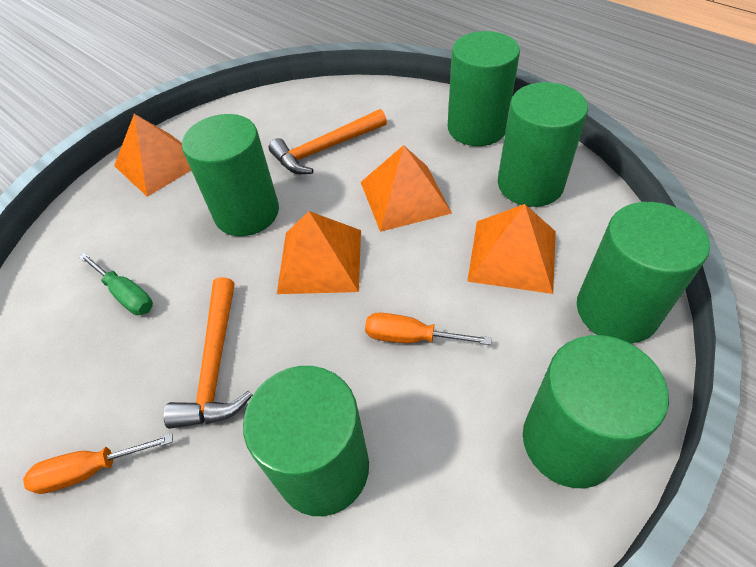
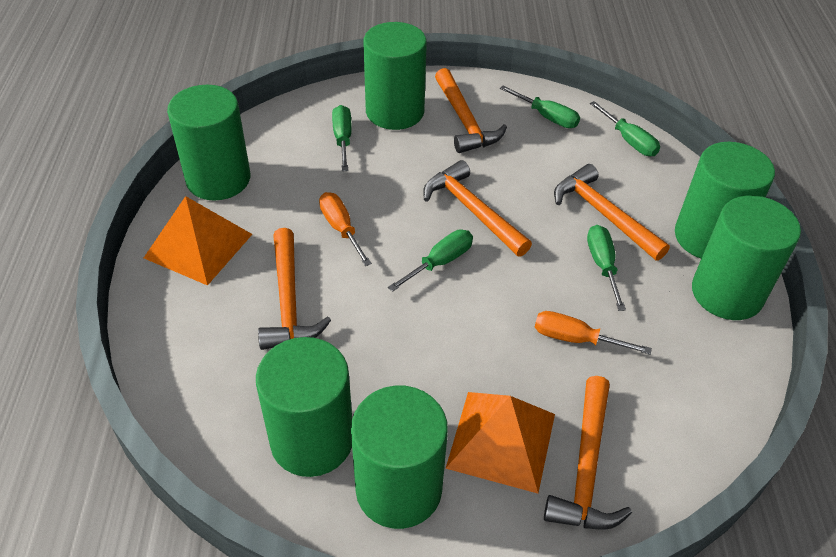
green screwdriver: [79,253,153,315] = 1 -> [332,105,352,171] [388,230,473,292] [500,86,580,128] [587,225,626,311] [590,101,660,156] = 5
orange hammer: [164,277,253,429] [268,109,387,174] = 2 -> [258,228,331,350] [423,160,532,257] [435,68,507,153] [544,376,632,530] [554,164,670,261] = 5
orange pyramid: [114,114,191,197] [277,211,361,294] [361,145,452,232] [467,204,556,294] = 4 -> [144,196,252,286] [445,392,555,493] = 2

